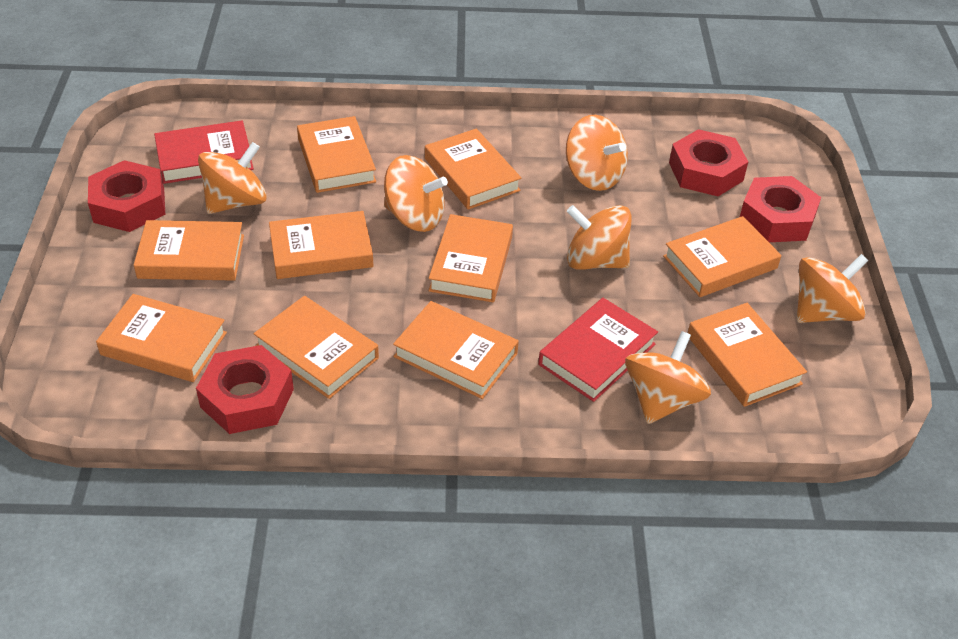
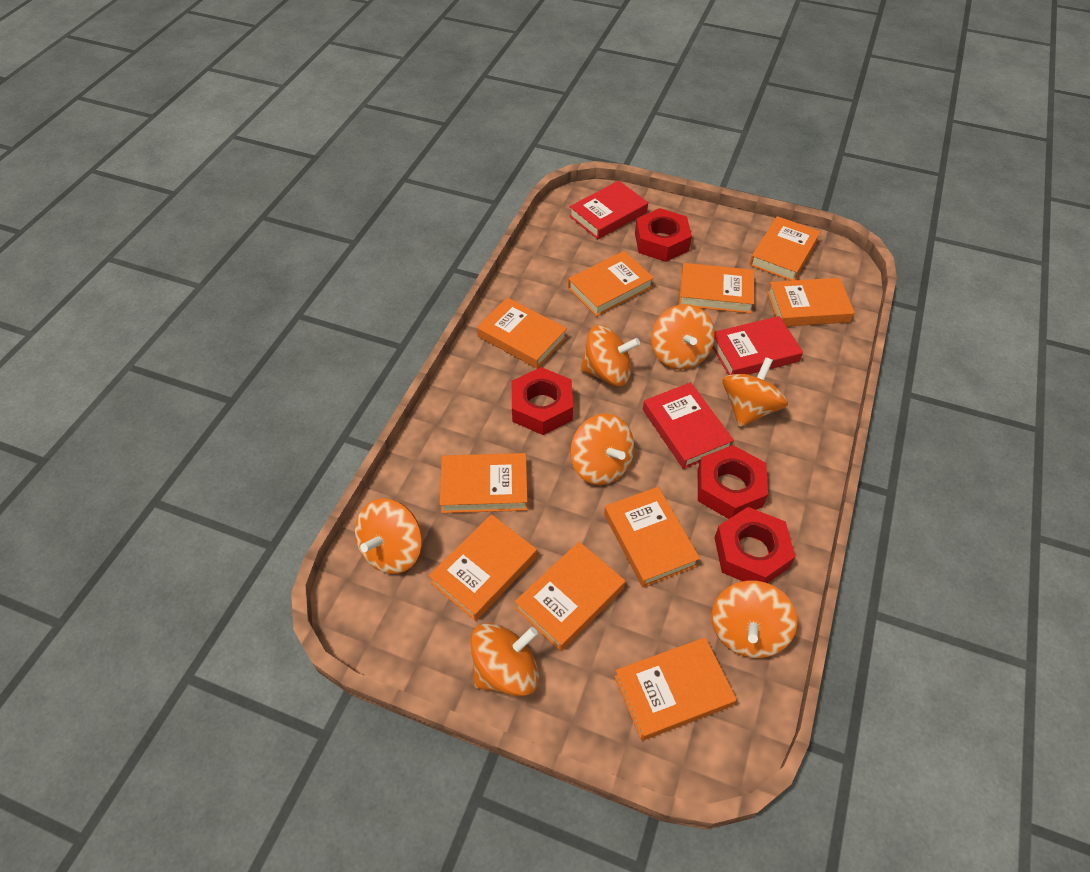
orange spinning top: [198,142,267,214] [384,155,448,232] [566,115,628,191] [567,205,631,270] [625,331,711,424] [797,254,869,323] = 6 -> [355,498,422,574] [470,623,539,696] [570,414,634,485] [580,325,640,386] [652,304,715,369] [711,581,797,658] [723,357,788,427] = 7
red book: [154,120,254,184] [538,298,658,402] = 2 -> [569,181,648,239] [643,382,734,469] [713,316,803,375] = 3

